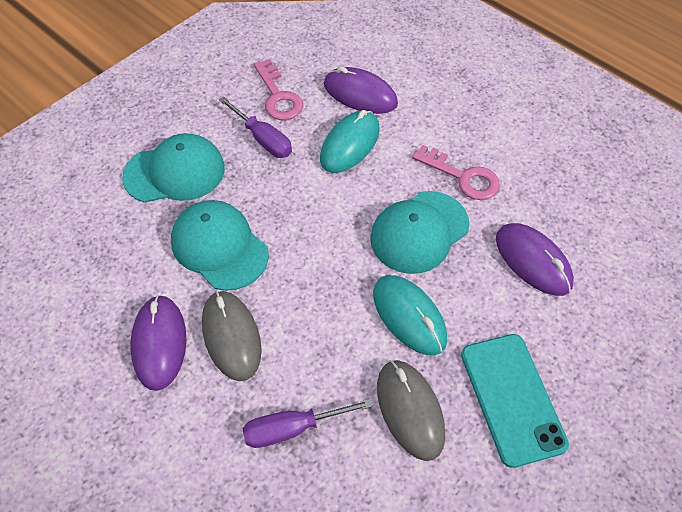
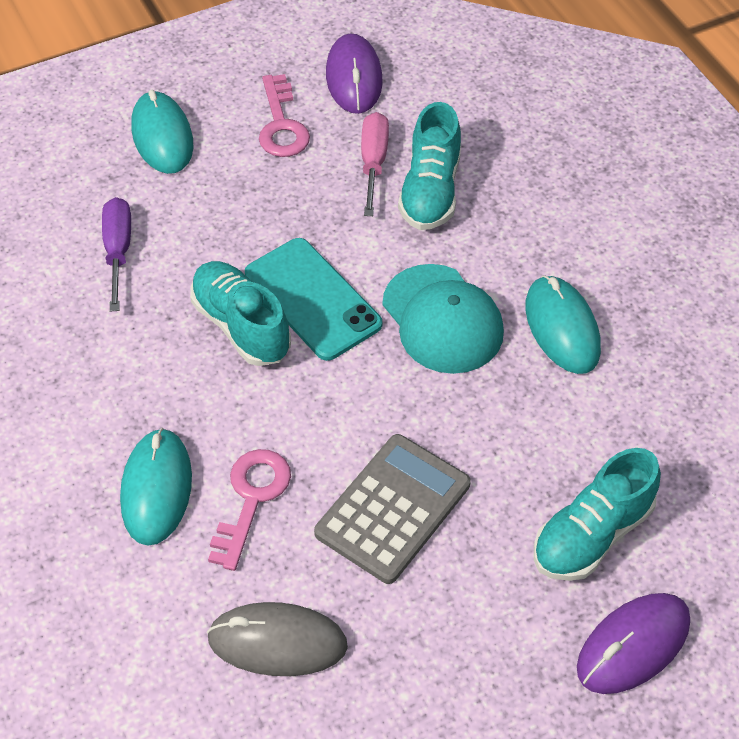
grey calculator: none = 0 -> [314,434,471,584] = 1
grey mouse: [202,291,262,381] [377,360,445,461] = 2 -> [207,602,348,676] = 1
pink screwdriver: none = 0 -> [361,112,389,216] = 1
purple mouse: [131,295,186,391] [324,66,398,114] [496,223,574,296] = 3 -> [326,33,383,114] [577,593,690,694] = 2
purple screwdriver: [219,96,292,158] [242,399,373,448] = 2 -> [102,197,131,312] = 1
turquoise cap: [122,133,225,203] [171,200,269,291] [370,191,469,274] = 3 -> [382,264,504,374] = 1
turquoise mouse: [320,110,380,173] [373,275,447,356] = 2 -> [120,428,192,546] [132,90,193,174] [525,275,601,374] = 3
turquoise shoe: none = 0 -> [190,261,291,366] [398,102,461,230] [534,448,661,581] = 3

